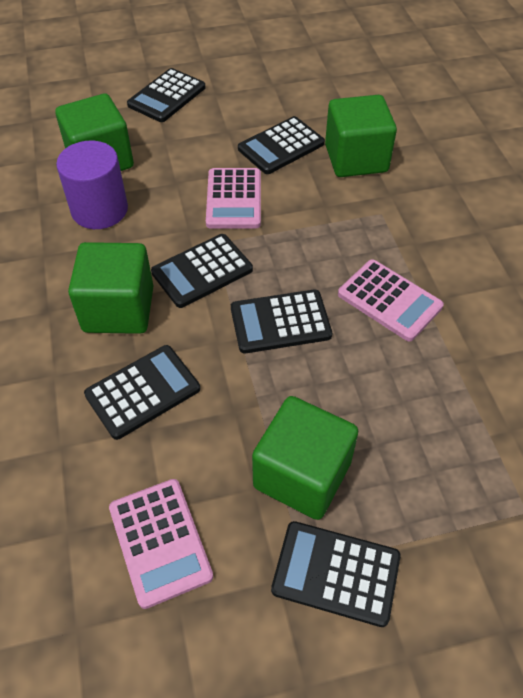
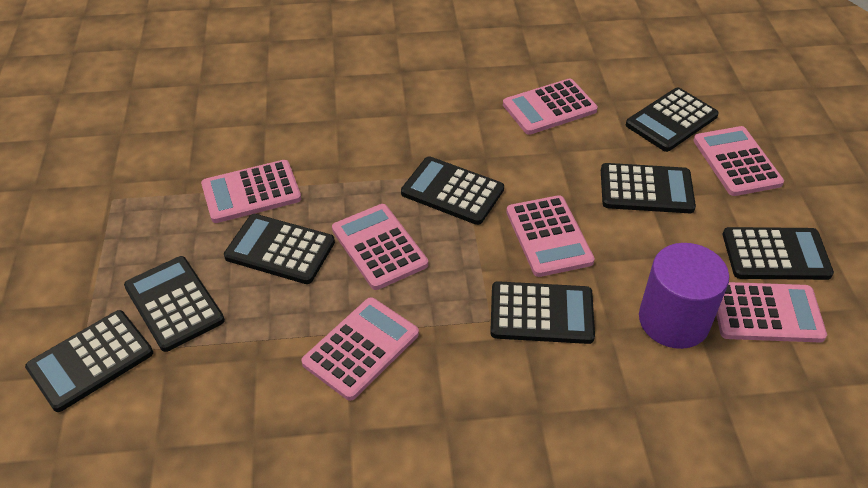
black calculator: [84,345,200,440] [127,68,205,122] [151,234,253,308] [231,290,332,353] [238,116,325,174] [271,521,401,627] = 6 -> [25,310,153,412] [124,256,225,352] [224,214,335,284] [401,156,504,225] [490,281,595,344] [601,163,696,213] [626,88,719,152] [723,227,834,280] = 8
green cube: [55,94,134,171] [68,242,153,334] [252,396,358,520] [325,95,397,177] = 4 -> none = 0
pink calculator: [109,479,213,609] [206,168,261,229] [338,259,444,341] = 3 -> [201,160,301,223] [301,297,419,401] [332,204,428,290] [503,78,598,135] [506,195,595,277] [693,126,784,196] [716,282,827,342] = 7

